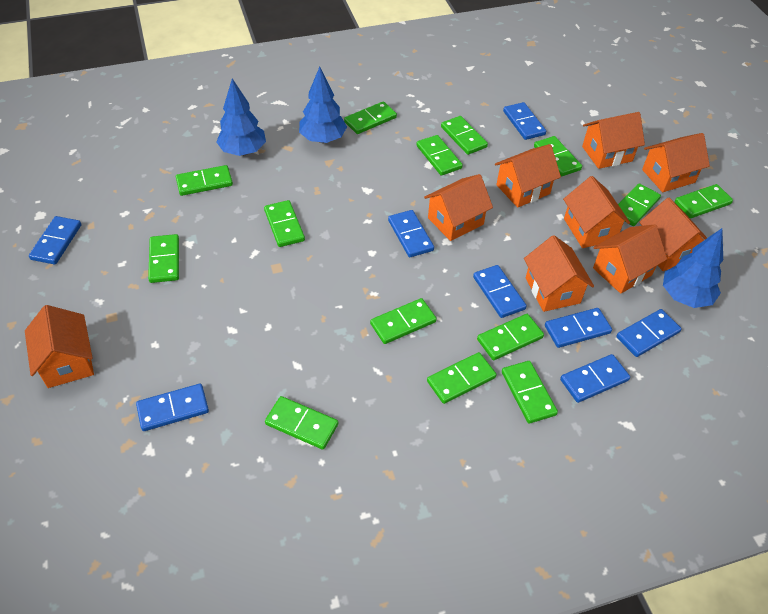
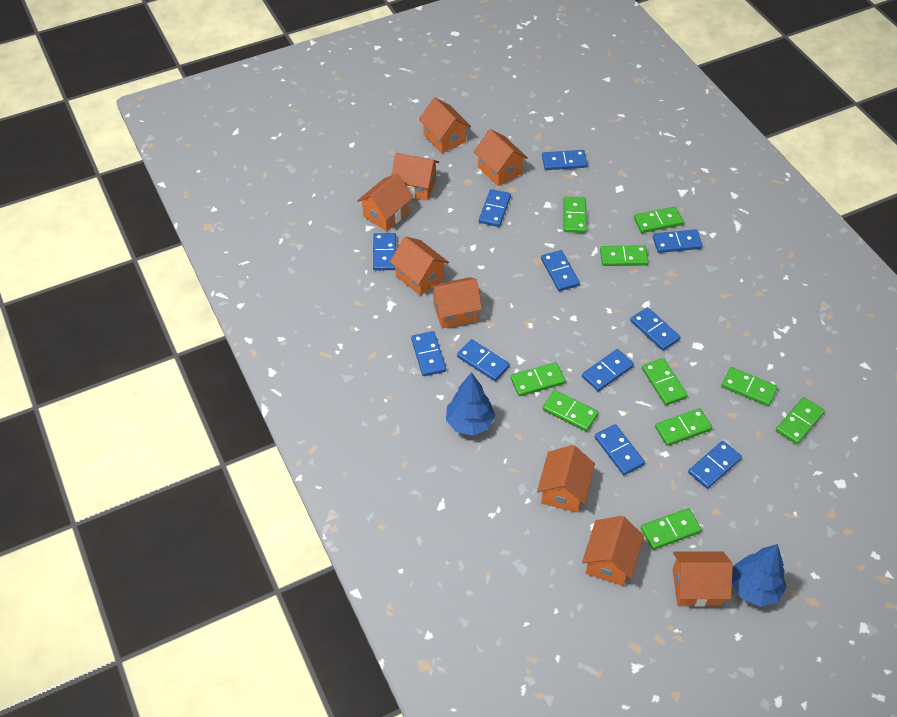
blue domino: [29,216,81,265] [136,384,209,431] [388,210,434,257] [473,265,527,318] [503,102,546,140] [545,308,612,348] [560,354,630,403] [616,309,682,357] = 8 -> [373,233,396,271] [411,331,446,376] [457,339,510,381] [479,189,511,227] [541,250,580,291] [542,150,587,170] [582,349,634,391] [595,424,645,475] [630,307,680,351] [653,229,703,253] [688,441,742,489] = 11
blue tree: [216,78,266,156] [299,67,347,143] [663,228,723,308] = 3 -> [446,372,495,436] [732,544,787,607] = 2
green domino: [148,234,179,283] [176,165,233,196] [264,200,305,247] [265,396,338,450] [344,101,397,134] [370,298,437,344] [416,135,463,176] [427,352,496,404] [441,116,488,155] [477,314,544,360] [502,361,558,424] [534,136,582,177] [618,183,661,226] [675,184,733,218] = 14 -> [510,362,565,396] [542,390,599,432] [564,197,587,233] [600,245,649,266] [634,207,683,233] [641,508,702,550] [642,358,687,405] [655,408,712,446] [721,367,778,406] [776,397,825,445] = 10

